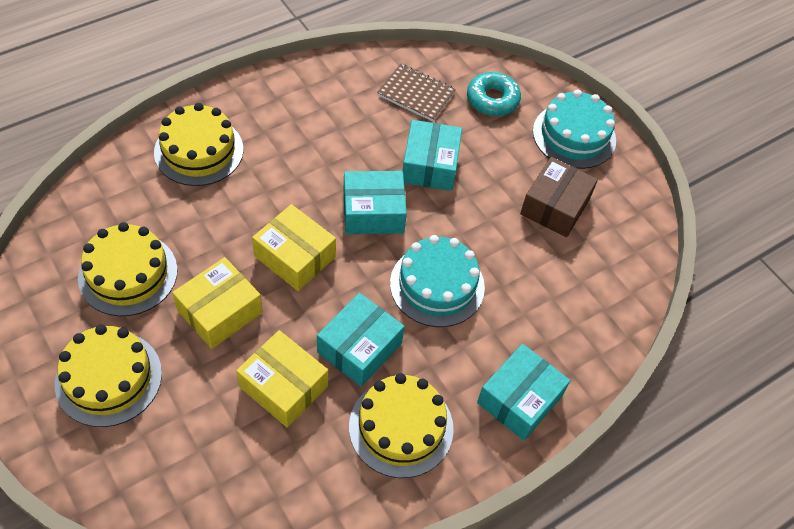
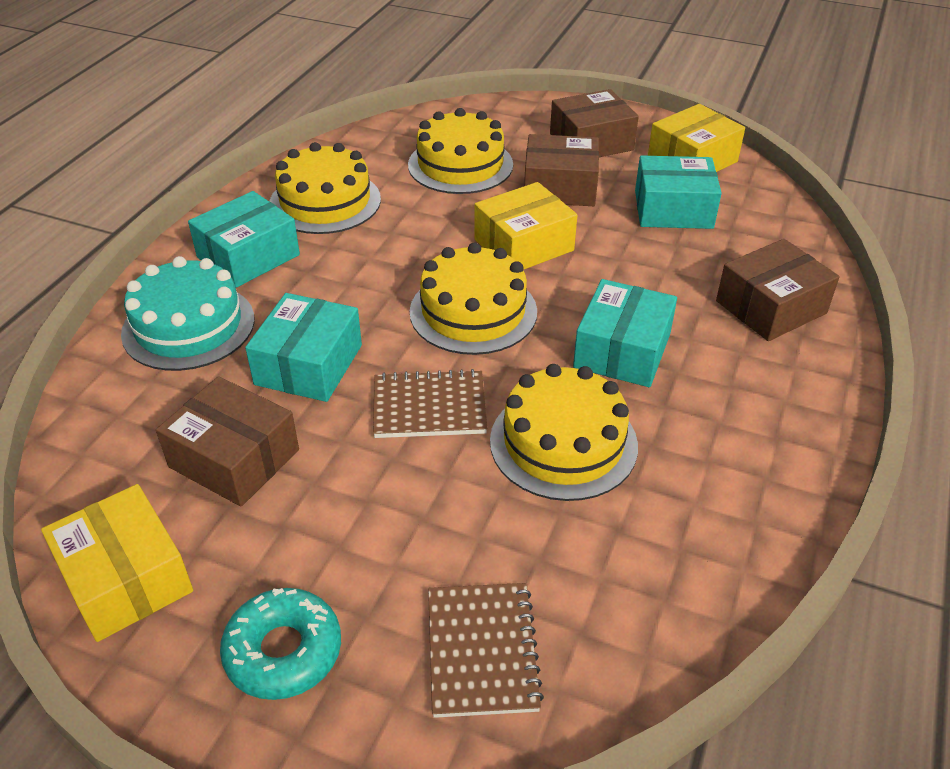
brown box: [520,157,598,237] = 1 -> [156,376,299,507] [524,134,599,206] [550,89,639,157] [716,239,840,341] = 4
brown notebook: [377,64,456,122] = 1 -> [373,369,487,438] [428,583,544,718] = 2
turquoise cake: [390,235,485,327] [533,89,616,169] = 2 -> [121,256,255,371] = 1

